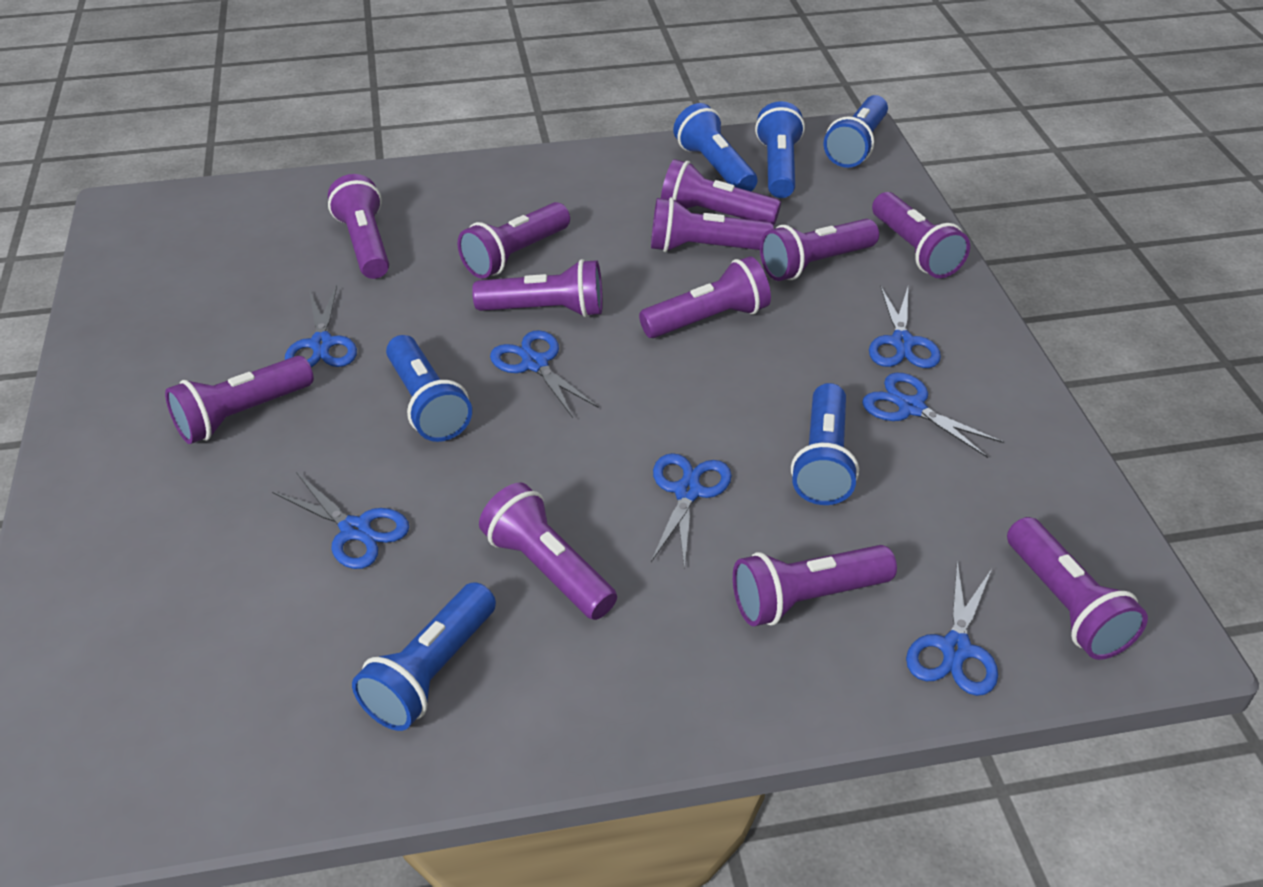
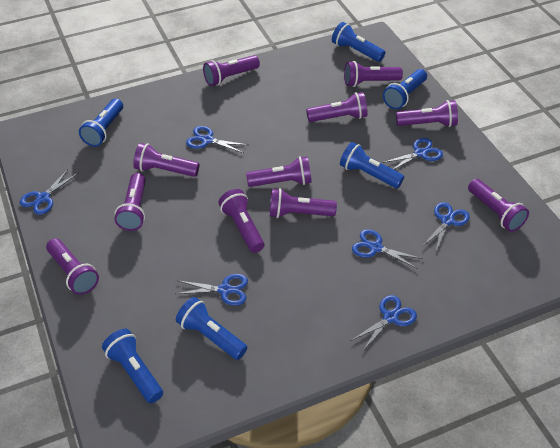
purple flashlight: [165,356,314,444] [328,174,389,279] [458,202,570,279] [472,259,603,317] [479,482,617,620] [639,256,771,338] [651,197,774,252] [661,159,781,226] [733,545,897,626] [760,219,879,281] [872,192,970,278] [1007,517,1148,660] = 12 -> [46,238,99,295] [114,173,146,231] [133,143,199,177] [203,55,260,86] [218,189,264,253] [246,156,312,187] [269,188,337,218] [306,92,368,122] [344,61,403,87] [396,100,458,127] [468,179,529,232] = 11

